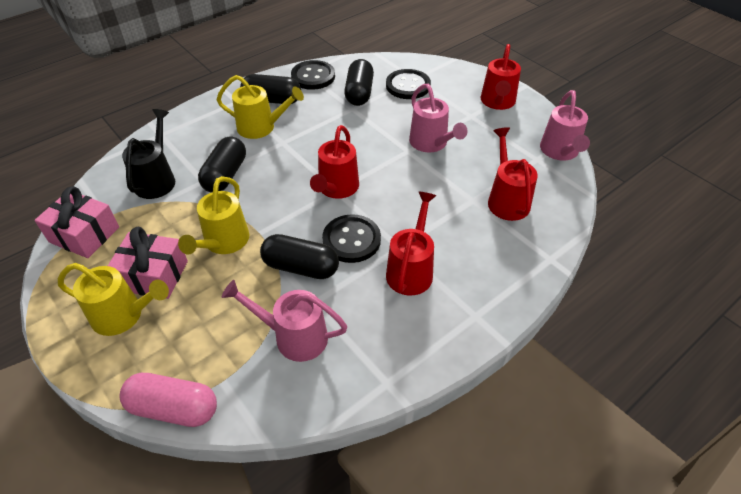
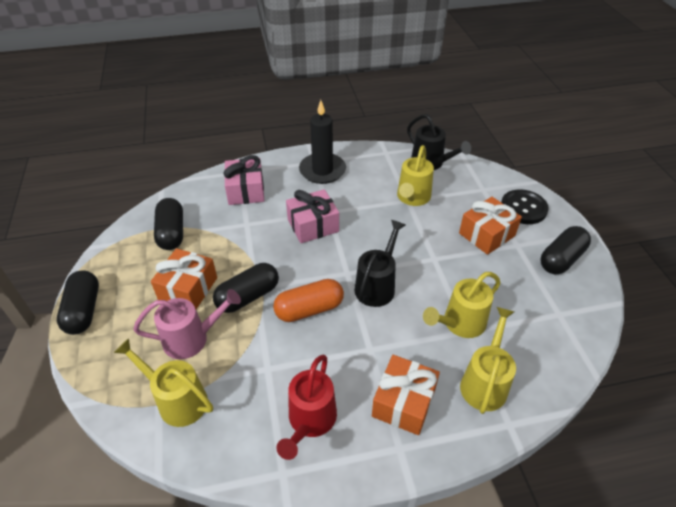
black button: [291,60,335,90] [322,214,381,263] [386,69,431,99] = 3 -> [501,189,549,224] = 1
black candle: none = 0 -> [299,100,346,184] = 1
black watering can: [122,109,175,199] = 1 -> [354,220,406,307] [407,114,471,170] = 2
orange capsule: none = 0 -> [273,279,344,322] = 1
orange gift: none = 0 -> [151,248,217,309] [372,355,440,435] [459,197,522,255] = 3
pink capsule: [119,373,217,427] = 1 -> none = 0
pink watering can: [222,280,348,362] [409,84,468,153] [540,90,590,161] = 3 -> [133,289,241,359] = 1
red watering can: [310,125,359,199] [386,192,436,296] [481,44,521,110] [488,127,538,221] = 4 -> [277,355,337,460] = 1
yellow watering can: [58,263,169,336] [178,176,249,255] [216,75,304,139] = 3 -> [114,338,213,427] [397,145,434,206] [423,272,501,338] [460,307,516,414] = 4

